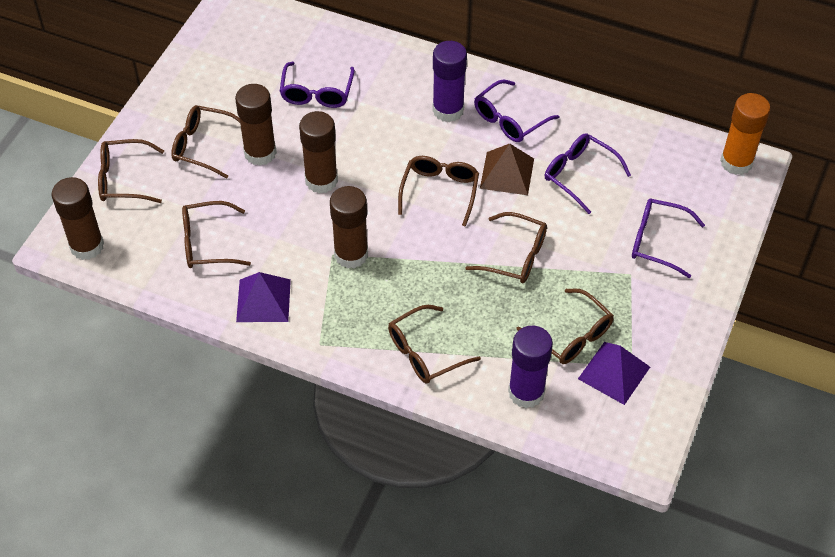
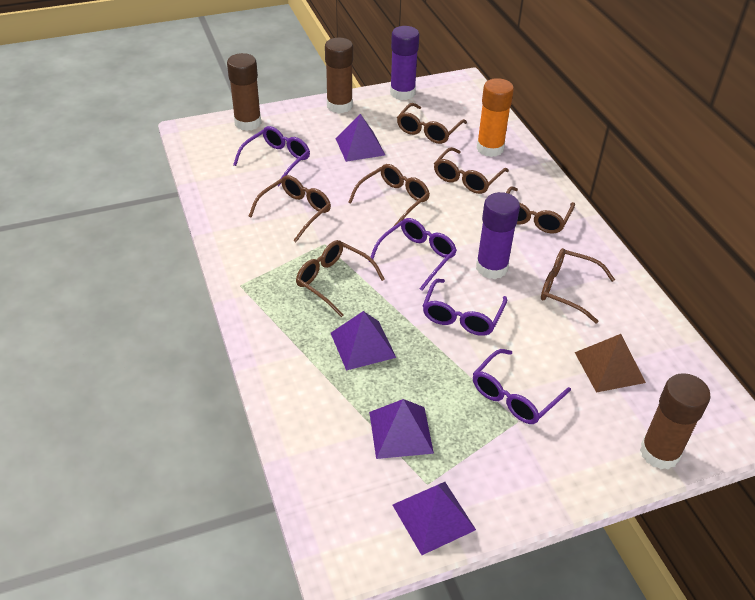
brown glue stick: [52,177,104,260] [235,84,277,166] [299,111,338,194] [330,186,368,268] = 4 -> [227,53,261,131] [325,38,353,113] [640,373,711,469] = 3
purple pyramid: [236,272,291,322] [578,342,650,405] = 2 -> [331,311,396,371] [335,114,385,162] [369,399,434,459] [393,482,476,555] = 4

